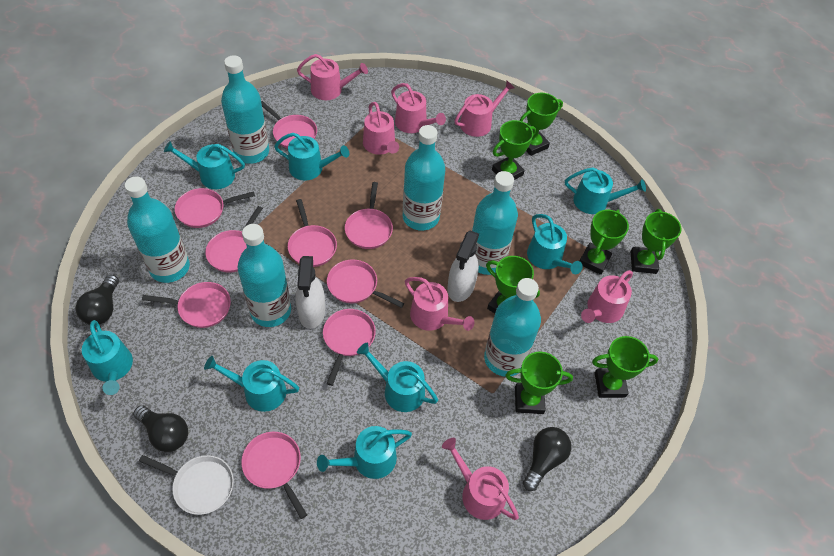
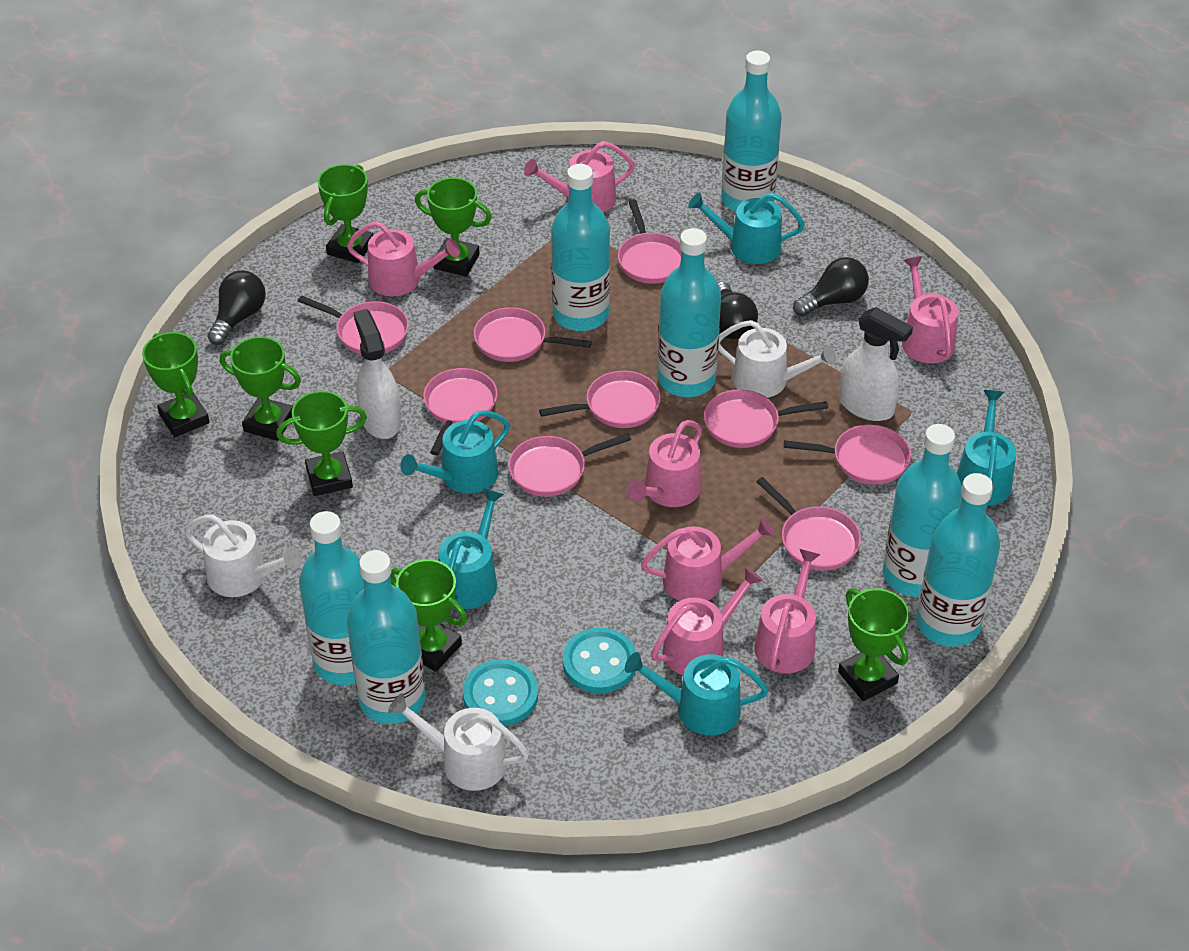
turquoise bottle: [125,177,190,283] [221,55,269,164] [238,224,291,327] [403,125,445,231] [472,171,518,275] [484,278,541,377] = 6 -> [299,511,364,685] [347,550,426,724] [551,164,610,331] [658,228,721,397] [721,50,782,212] [883,424,962,597] [916,473,1000,647] = 7
turquoise button: none = 0 -> [463,659,538,726] [563,628,636,693] = 2
turquoise watering can: [82,320,133,395] [164,141,245,189] [204,356,299,412] [274,133,349,181] [317,426,412,479] [357,343,438,412] [527,214,583,274] [565,167,646,214] = 8 -> [400,410,510,494] [438,488,504,609] [625,652,769,736] [688,193,805,264] [957,390,1016,506] = 5
white pan: [139,455,234,515] = 1 -> none = 0
white watering can: none = 0 -> [185,515,302,597] [388,693,529,791] [718,320,836,398] = 3

